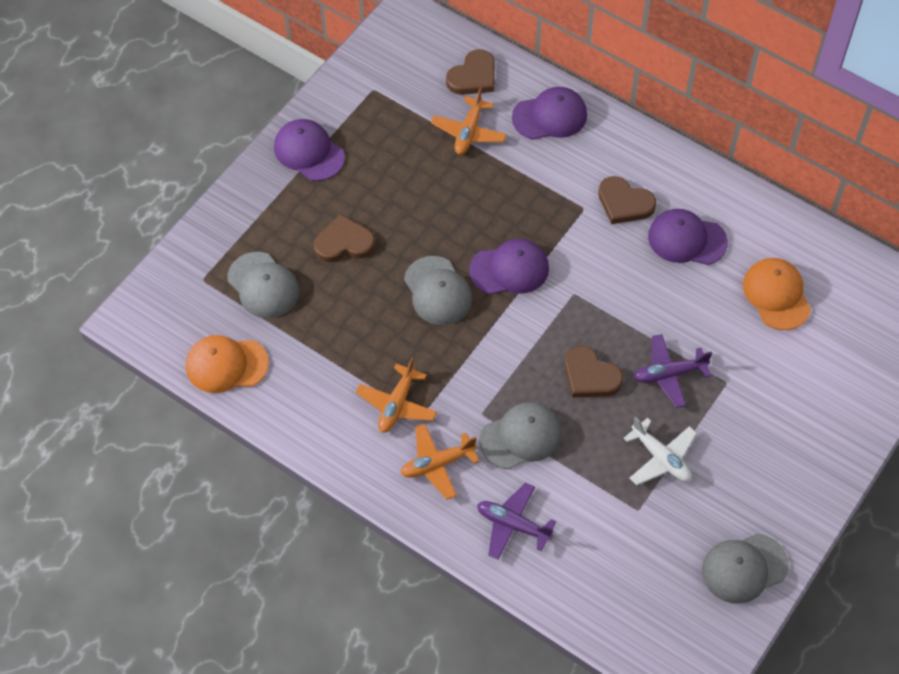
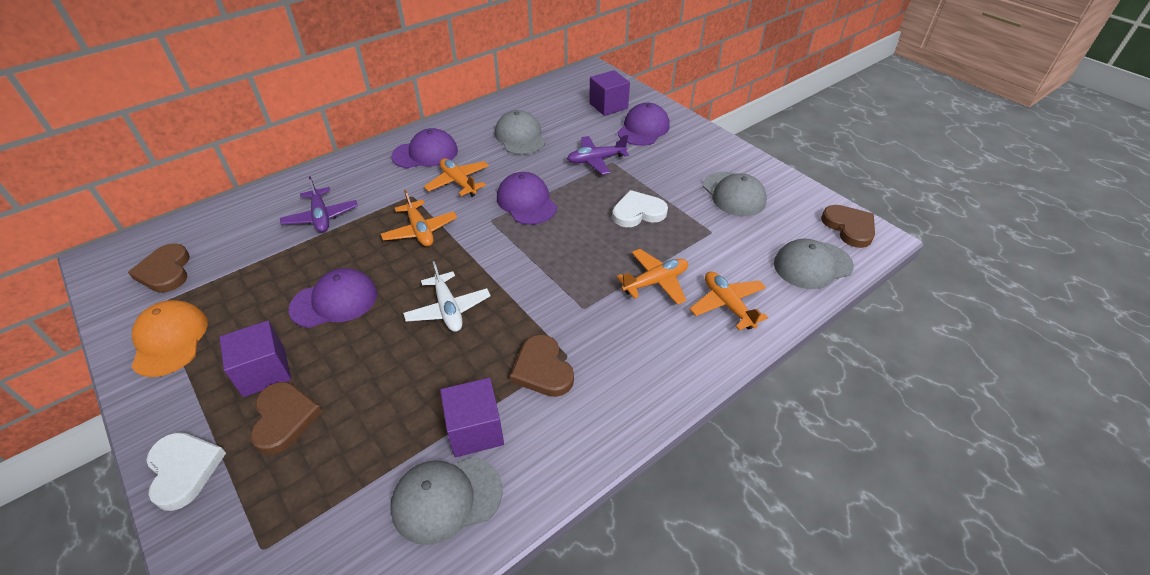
orange cap: [186,335,269,393] [743,258,811,330] = 2 -> [131,300,208,377] = 1
orange plane: [356,358,437,433] [400,424,479,500] [431,88,507,155] = 3 -> [381,190,457,247] [424,158,489,197] [617,249,688,305] [690,271,768,330] = 4
purple cube: none = 0 -> [220,321,291,397] [440,378,504,457] [589,70,630,116] = 3
white heart: none = 0 -> [146,432,226,511] [612,190,668,227] = 2

